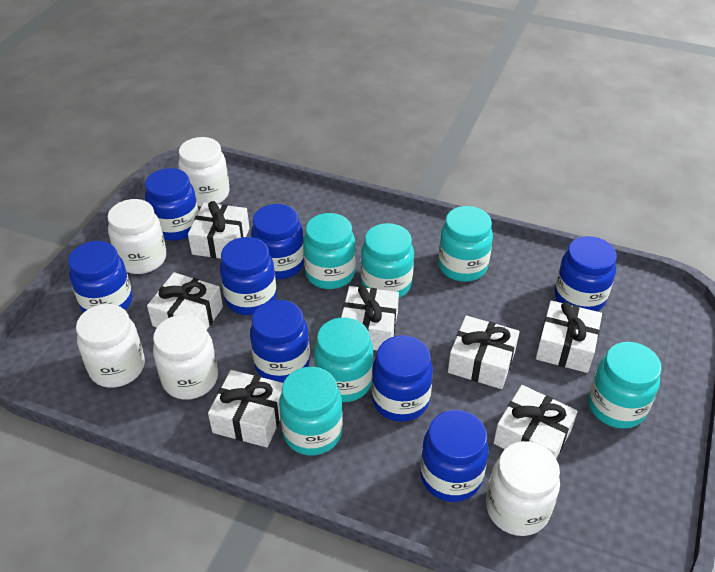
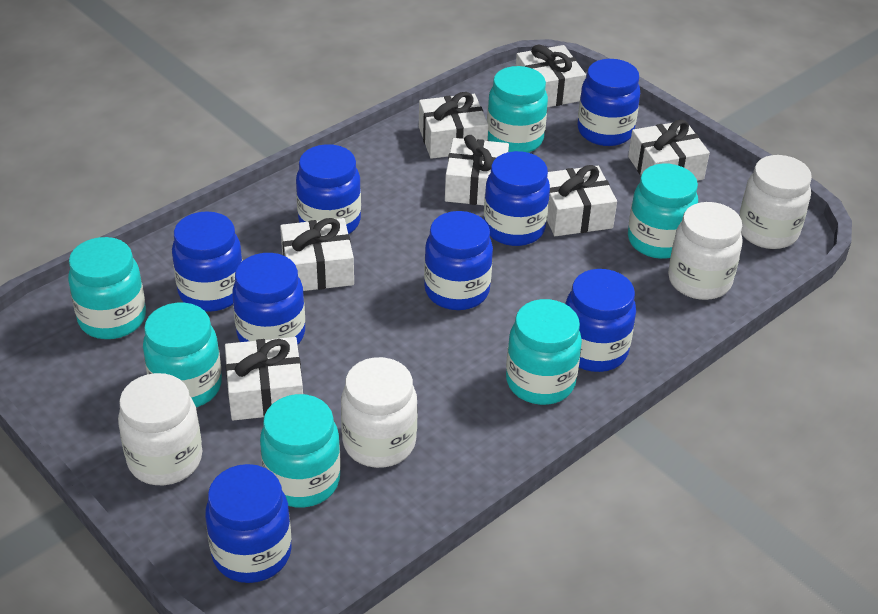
white jar: [76,304,145,388] [107,199,167,274] [153,315,218,400] [178,137,230,207] [486,441,560,536] = 5 -> [118,373,202,485] [341,357,417,468] [668,202,743,300] [739,155,812,249] = 4

